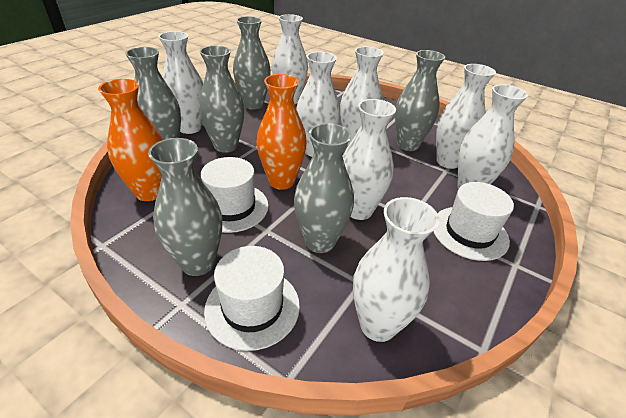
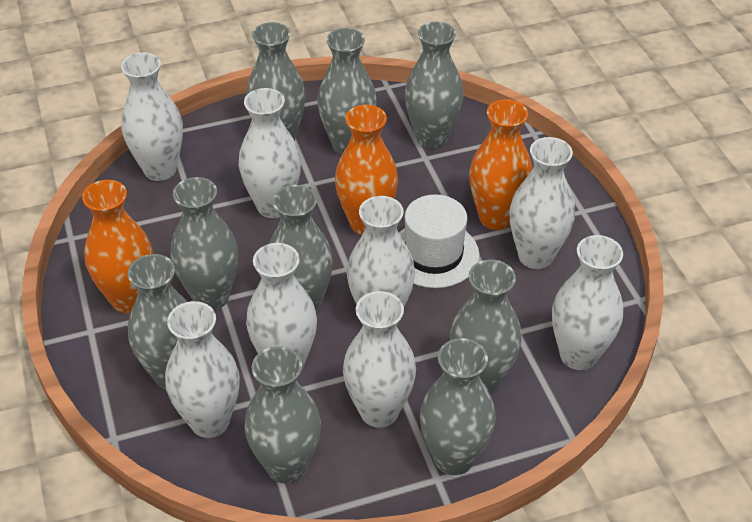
grey vase: [125,47,181,140] [148,138,222,276] [199,46,244,153] [233,16,271,109] [294,123,354,253] [395,50,445,151] = 6 -> [128,254,187,389] [171,177,238,310] [245,346,321,484] [246,22,306,141] [269,185,333,313] [317,28,377,154] [405,22,463,149] [420,338,496,475] [450,260,522,394] = 9
orange vase: [98,79,163,201] [257,74,307,190] = 2 -> [82,180,153,313] [335,105,398,235] [469,99,532,230] = 3
white hat: [201,157,269,233] [204,246,300,351] [433,182,514,261] = 3 -> [399,194,479,288] = 1

